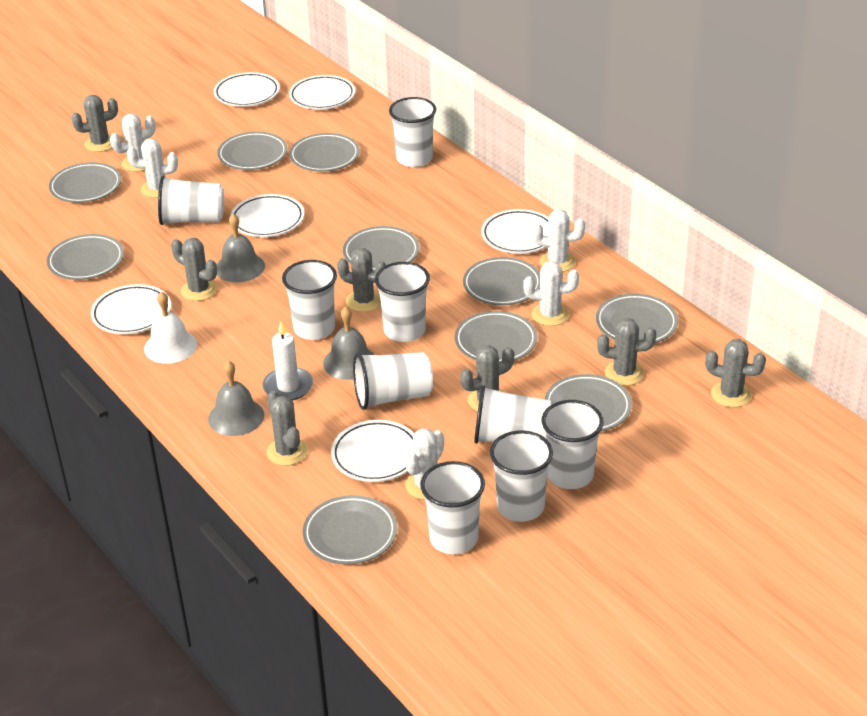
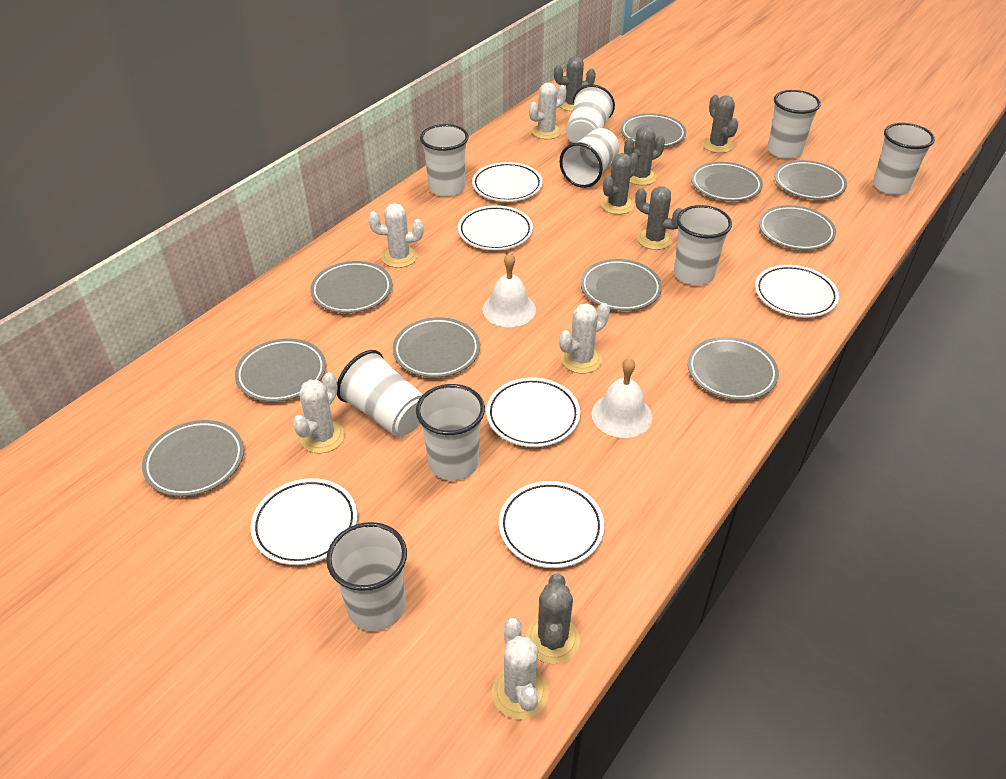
grey bell: [208,361,264,436] [217,214,265,282] [323,306,375,380] = 3 -> none = 0
grey cactus: [71,95,118,152] [171,238,217,301] [267,391,308,466] [337,248,386,312] [460,345,514,412] [597,318,656,386] [705,339,766,407] = 7 -> [526,573,580,664] [554,56,596,111] [601,153,639,215] [624,126,665,185] [635,186,682,250] [702,95,739,153] = 6
white bell: [144,291,197,364] = 1 -> [483,253,536,327] [592,358,652,438] = 2
white candle: [263,321,313,401] = 1 -> none = 0

